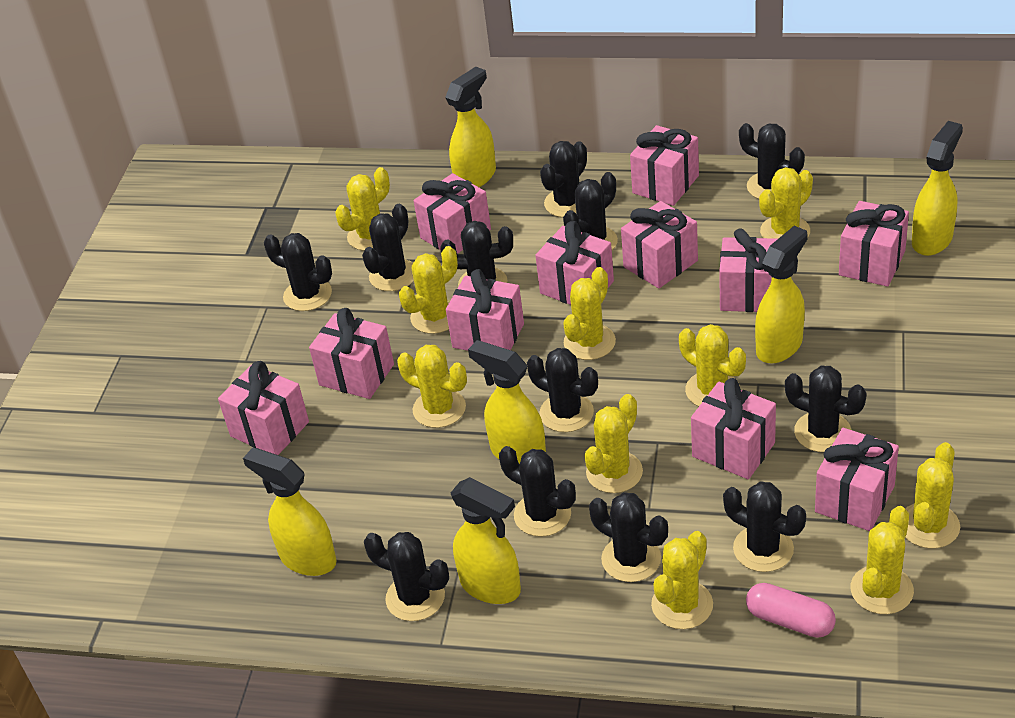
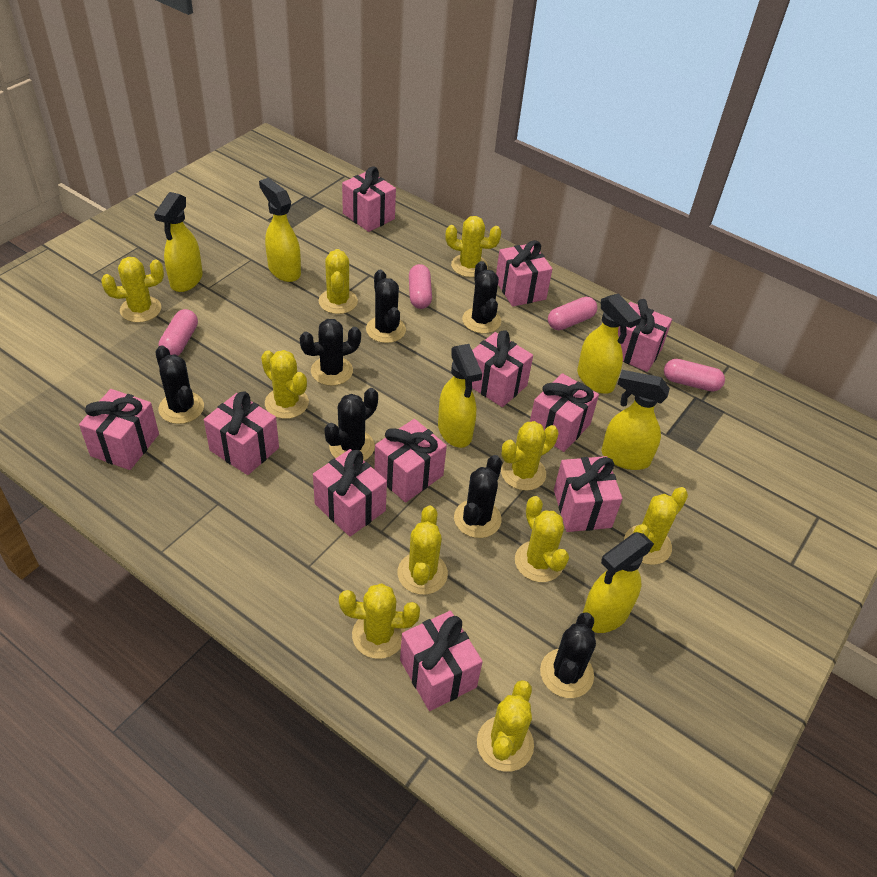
black cactus: [264,233,332,311] [362,204,414,291] [364,532,449,621] [440,221,513,287] [499,446,576,537] [527,348,598,432] [540,141,587,217] [563,172,618,250] [589,492,668,582] [723,481,806,572] [739,123,805,199] [785,366,867,452] = 12 -> [156,345,204,424] [300,319,361,386] [324,388,378,461] [366,270,406,343] [454,455,502,538] [462,261,501,334] [540,612,596,698] = 7
pink capsule: [746,583,836,638] = 1 -> [159,309,198,356] [409,264,432,309] [548,297,597,330] [664,359,725,392] = 4

